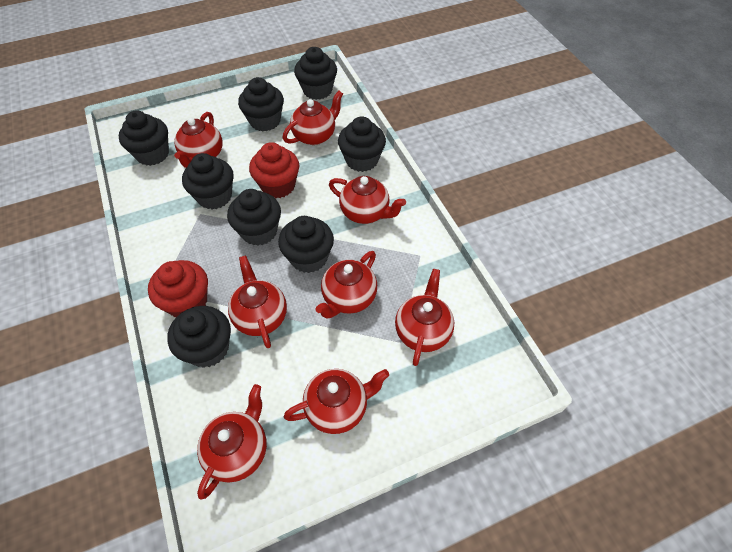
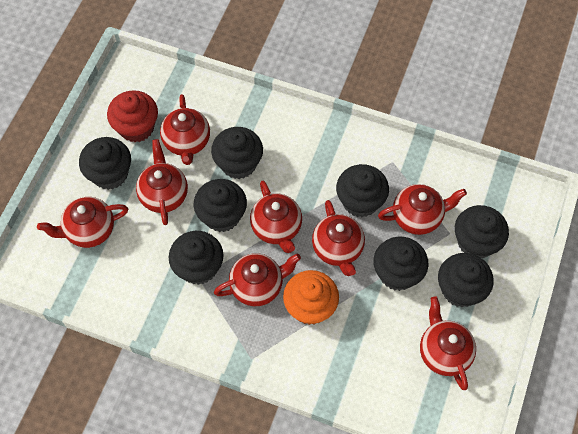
orange cupcake: none = 0 -> [283,270,339,325] = 1
red cupcake: [148,260,208,317] [249,142,299,198] = 2 -> [107,90,158,142] = 1

